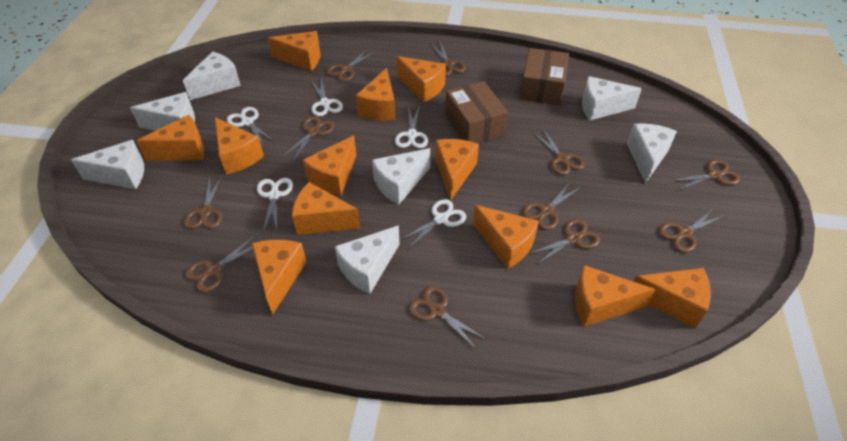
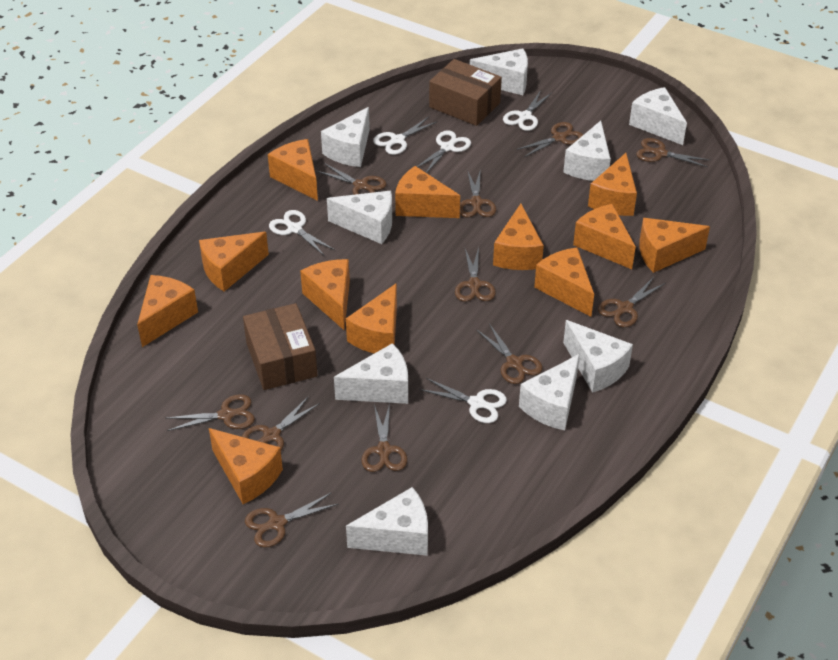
white cheese: [71,140,144,189] [130,92,195,131] [183,51,241,100] [335,226,400,294] [372,148,430,205] [582,76,642,121] [627,123,677,183] = 7 -> [321,107,370,167] [327,191,392,244] [334,343,408,404] [346,487,428,556] [470,48,528,95] [519,354,580,430] [563,121,611,181] [563,320,633,393] [629,87,687,145] = 9

